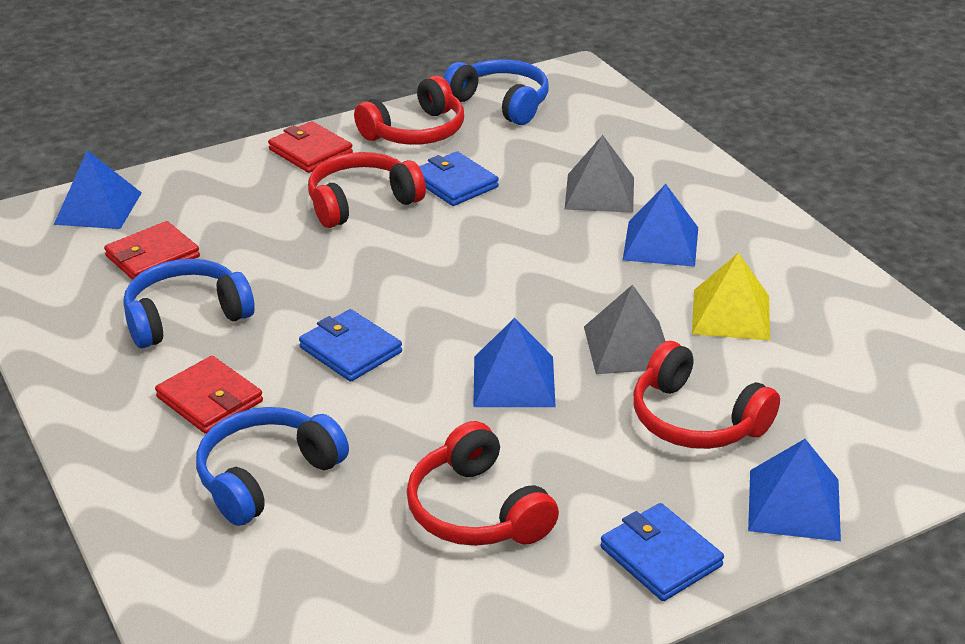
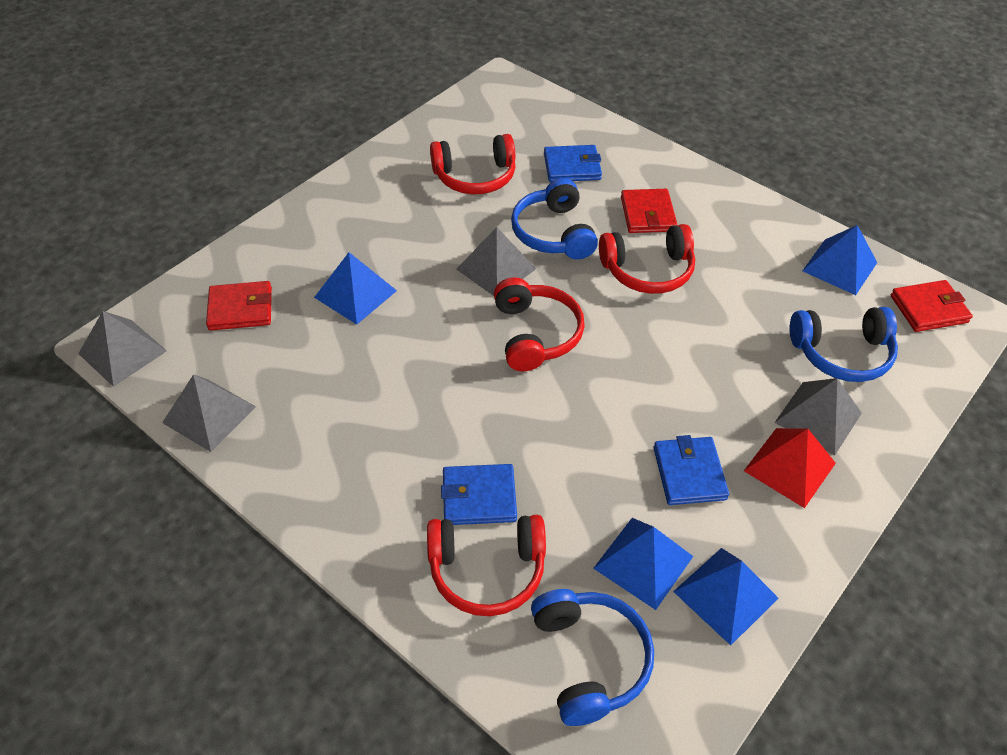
grey pyramid: [565,135,634,213] [584,284,665,374] = 2 -> [78,311,167,387] [162,374,256,452] [456,227,536,296] [775,378,862,455] = 4
red pyramid: none = 0 -> [744,428,836,508] = 1
yellow pyramid: [692,253,770,340] = 1 -> none = 0

